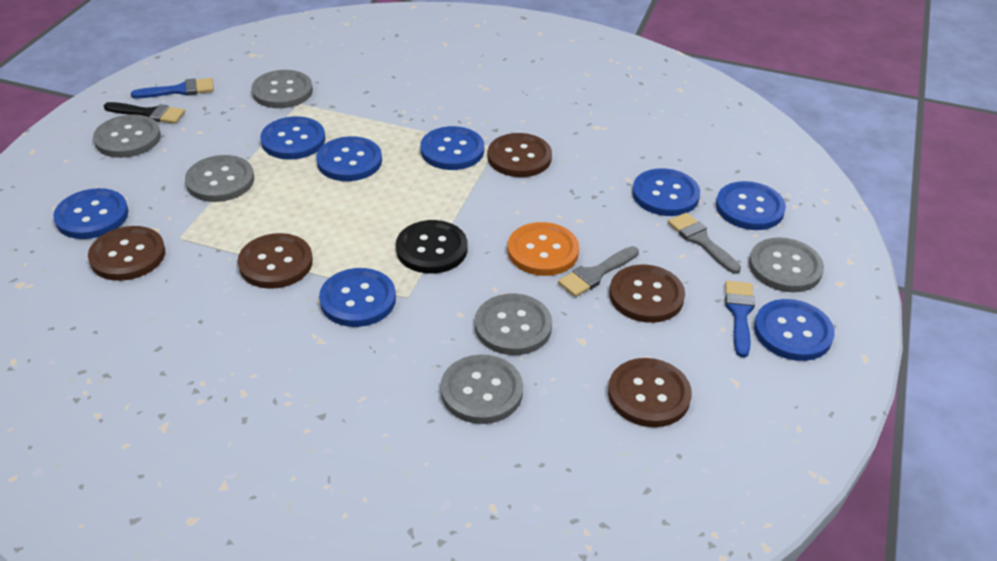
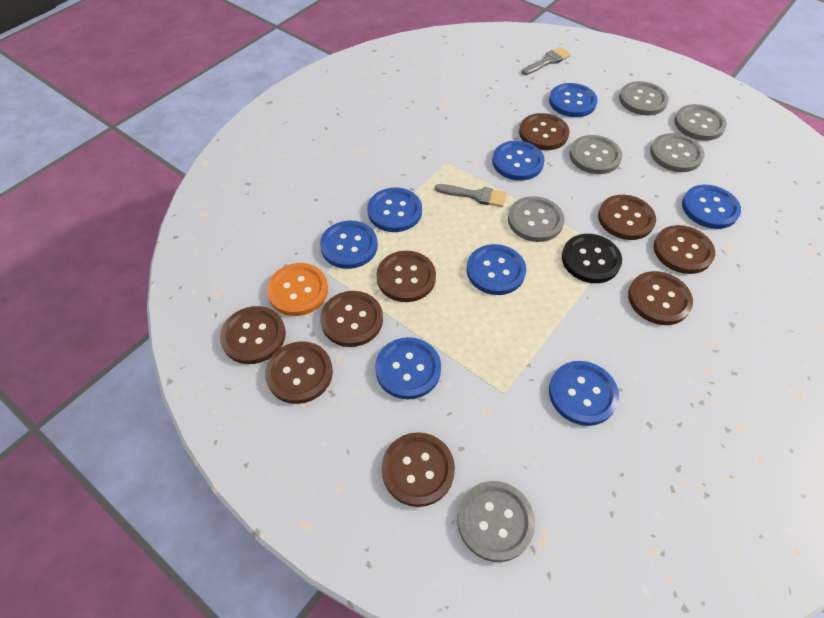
black brush: [103,102,185,124] = 1 -> none = 0
blue brush: [131,78,214,98] [725,281,755,357] = 2 -> none = 0
brown button: [88,226,165,281] [237,233,313,289] [488,133,552,177] [608,358,692,427] [609,264,685,323] = 5 -> [220,306,286,364] [265,341,333,404] [320,291,383,347] [376,251,436,302] [382,432,455,507] [519,113,570,150] [598,195,656,240] [628,271,693,325] [653,225,715,274] = 9

